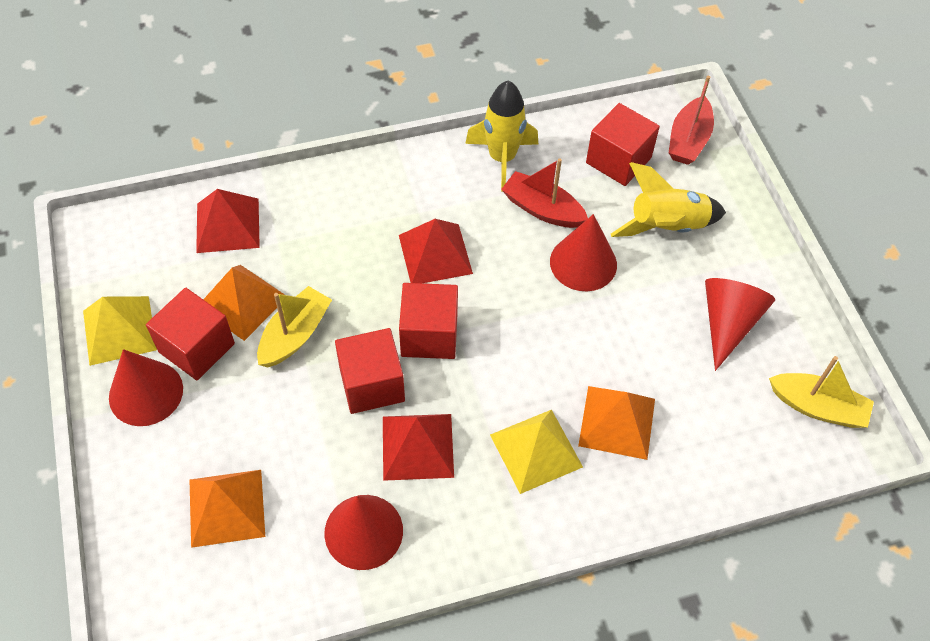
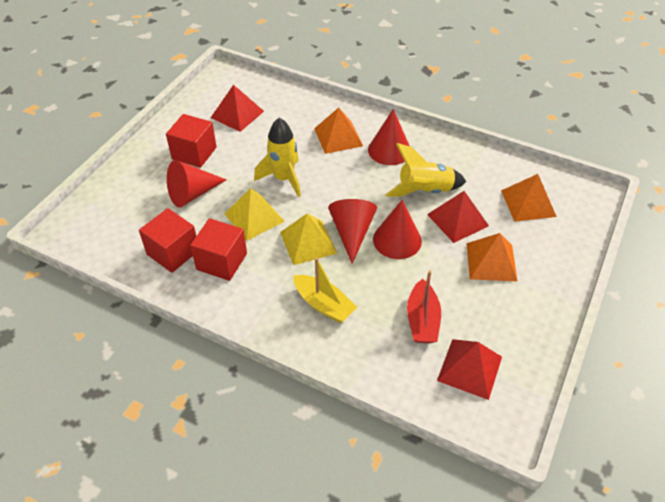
red boat: [501,158,588,228] [669,76,714,165] = 2 -> [407,271,441,343] = 1
red cube: [146,288,235,380] [335,328,405,414] [399,283,458,359] [586,103,660,186] = 4 -> [139,208,196,273] [166,114,217,168] [190,218,247,281] = 3
yellow boat: [257,286,332,367] [769,356,874,428] = 2 -> [294,257,357,323] = 1

